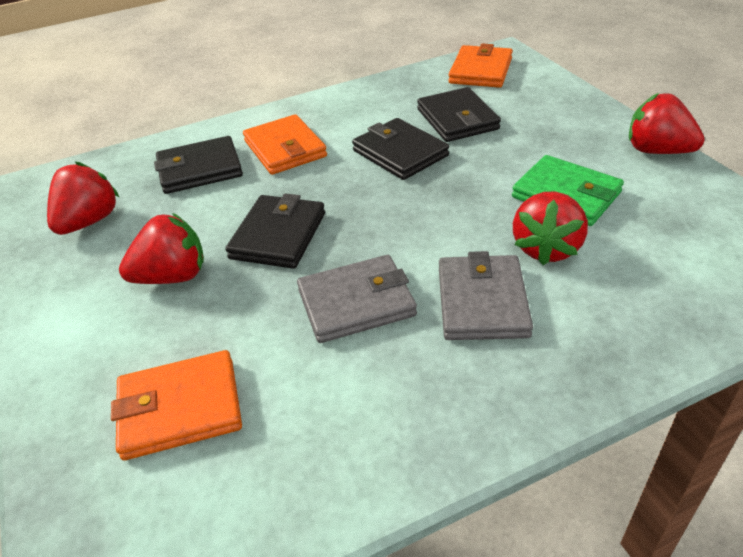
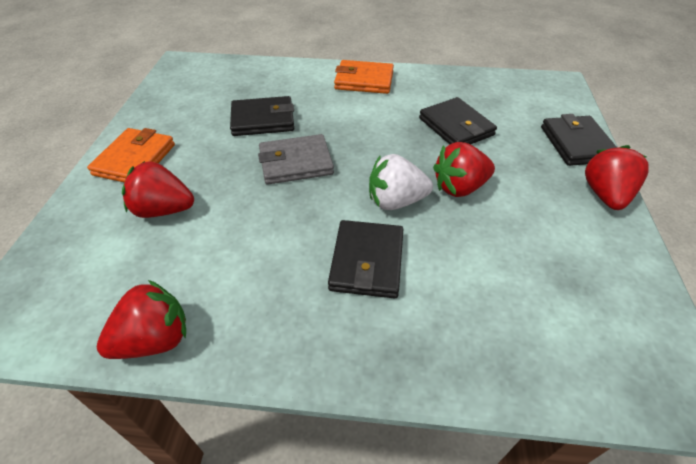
green wallet: [512,155,624,226] = 1 -> none = 0
grey wallet: [297,255,417,343] [439,251,533,340] = 2 -> [258,134,334,185] = 1
orange wallet: [111,350,242,460] [243,114,327,175] [448,43,513,88] = 3 -> [87,128,175,183] [334,60,394,94] = 2
white strawberry: none = 0 -> [369,154,433,210] = 1

